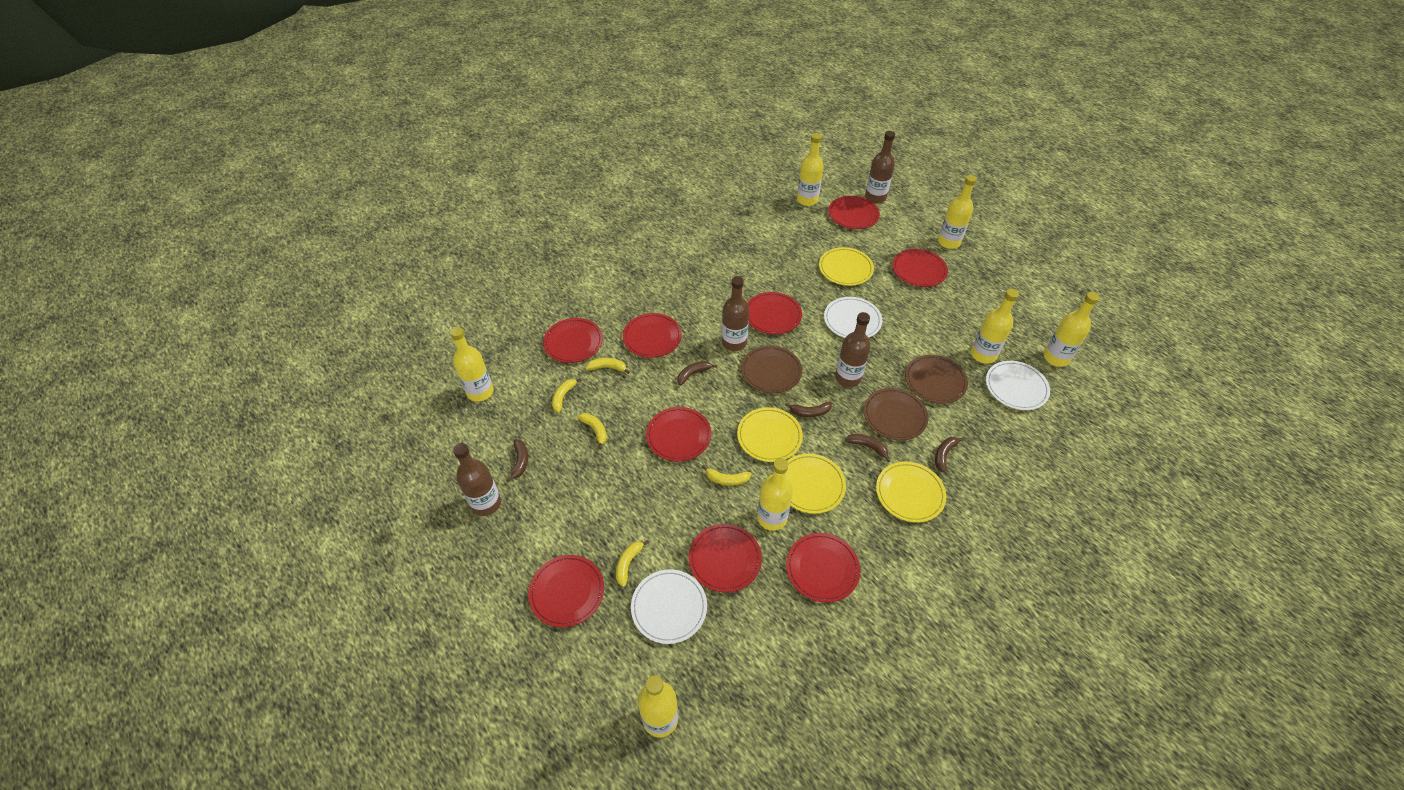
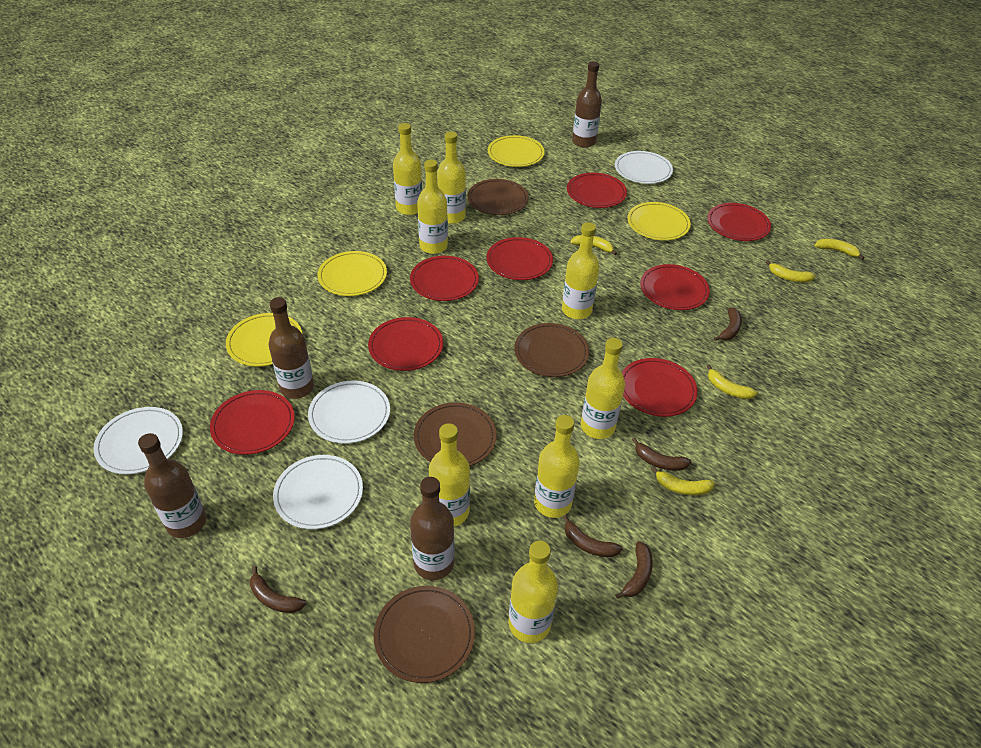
brown plate: [741,345,802,394] [863,388,928,441] [905,355,968,404] = 3 -> [374,586,475,683] [414,402,497,466] [467,179,529,215] [514,323,589,377] = 4
red plate: [528,555,604,628] [543,318,603,363] [623,313,682,358] [646,407,711,462] [689,524,762,593] [747,292,802,335] [786,533,861,603] [828,196,880,229] [892,249,948,287] = 9 -> [210,390,295,455] [368,317,443,371] [410,256,479,301] [486,237,553,280] [567,173,627,208] [622,358,698,417] [640,264,710,310] [707,203,771,241] = 8
white plate: [631,569,707,644] [824,297,882,338] [986,361,1050,410] = 3 -> [93,407,183,474] [273,455,363,529] [308,381,390,444] [615,151,673,184] = 4
yellow bottle: [450,327,494,402] [638,675,678,737] [757,458,793,531] [797,133,824,206] [938,175,977,249] [971,289,1019,364] [1044,292,1100,367] = 7 -> [393,123,422,215] [417,160,448,254] [429,423,470,526] [437,131,466,224] [509,540,558,643] [534,415,580,518] [562,222,599,319] [581,338,625,439] = 8

